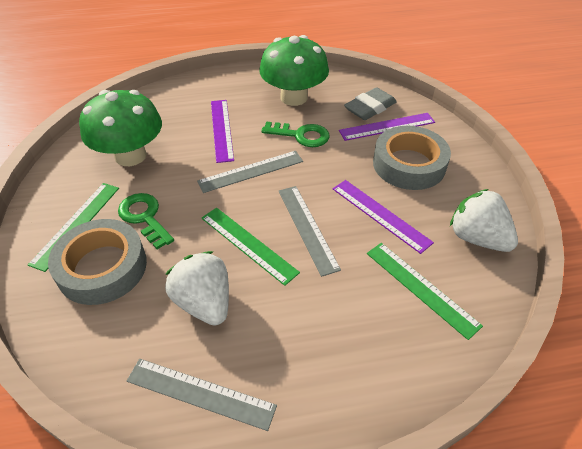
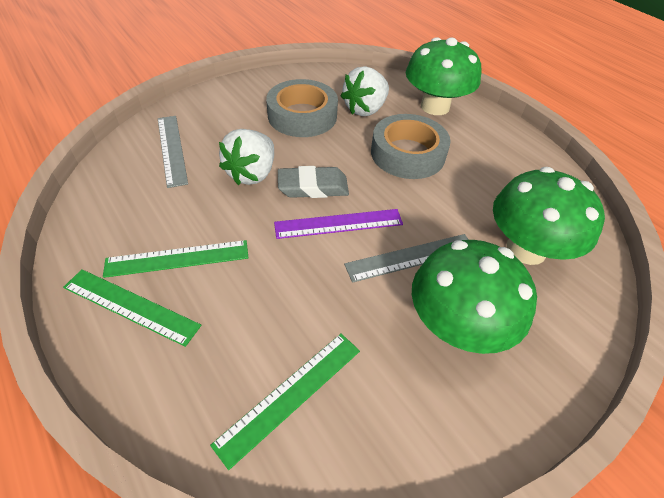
green key: [118,193,174,249] [261,121,330,147] = 2 -> none = 0
green mushroom: [79,90,162,166] [259,35,329,106] = 2 -> [406,37,481,115] [412,240,537,354] [493,167,605,265] = 3
grey ruler: [127,359,277,431] [197,151,303,193] [278,186,341,277] = 3 -> [158,116,188,188] [344,234,469,283] = 2
purple ruler: [211,100,234,163] [333,180,434,254] [339,113,435,141] = 3 -> [274,209,403,239] = 1

